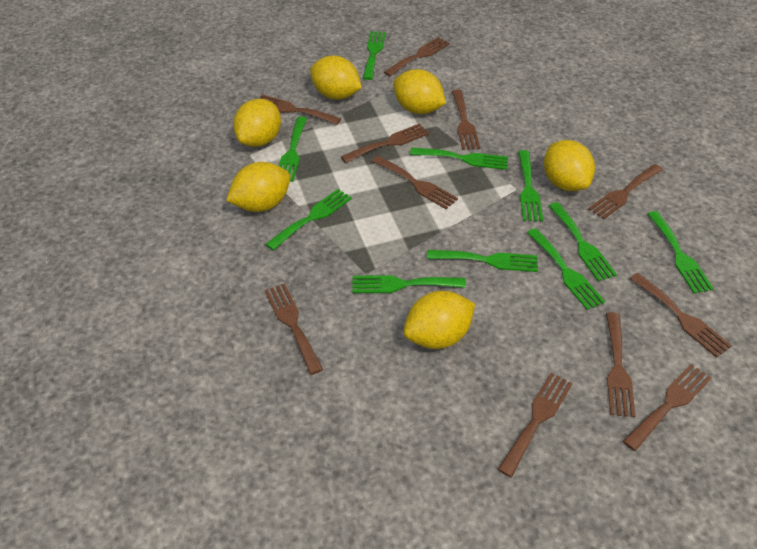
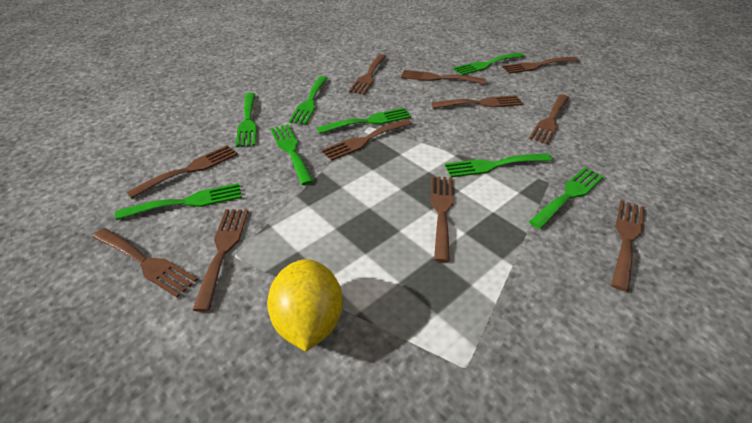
green fork: [265,189,352,250] [279,117,307,182] [352,275,466,293] [363,31,386,80] [410,148,508,170] [427,250,538,272] [518,150,543,221] [527,228,605,310] [549,202,617,281] [648,211,714,294] = 10 -> [115,183,242,220] [235,93,257,147] [271,125,314,185] [289,76,328,124] [317,108,411,134] [445,153,552,177] [453,52,525,75] [529,167,604,229] = 8
yellow lemon: [226,162,290,212] [233,99,281,147] [310,56,362,100] [393,69,446,114] [403,291,475,349] [544,140,595,191] = 6 -> [267,259,343,352] = 1

